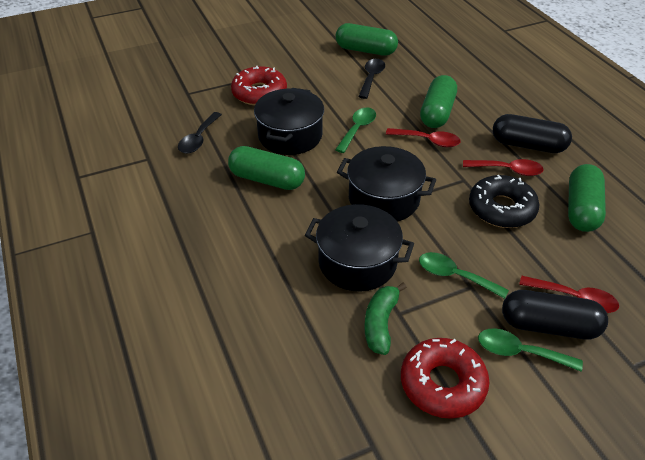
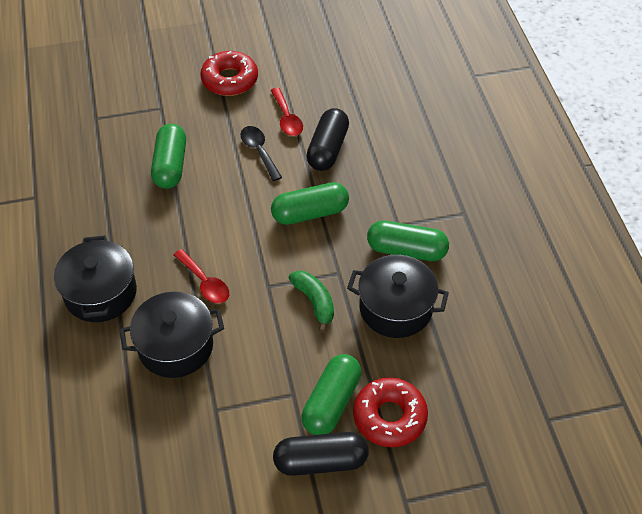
black donut: [469,175,539,228] = 1 -> none = 0
black spoon: [178,112,222,154] [358,59,385,99] = 2 -> [241,126,282,181] = 1
green spoon: [335,108,376,153] [419,252,509,299] [478,329,583,372] = 3 -> none = 0
red spoon: [386,128,461,147] [463,159,544,176] [519,276,619,313] = 3 -> [173,249,229,303] [271,88,303,136] = 2

